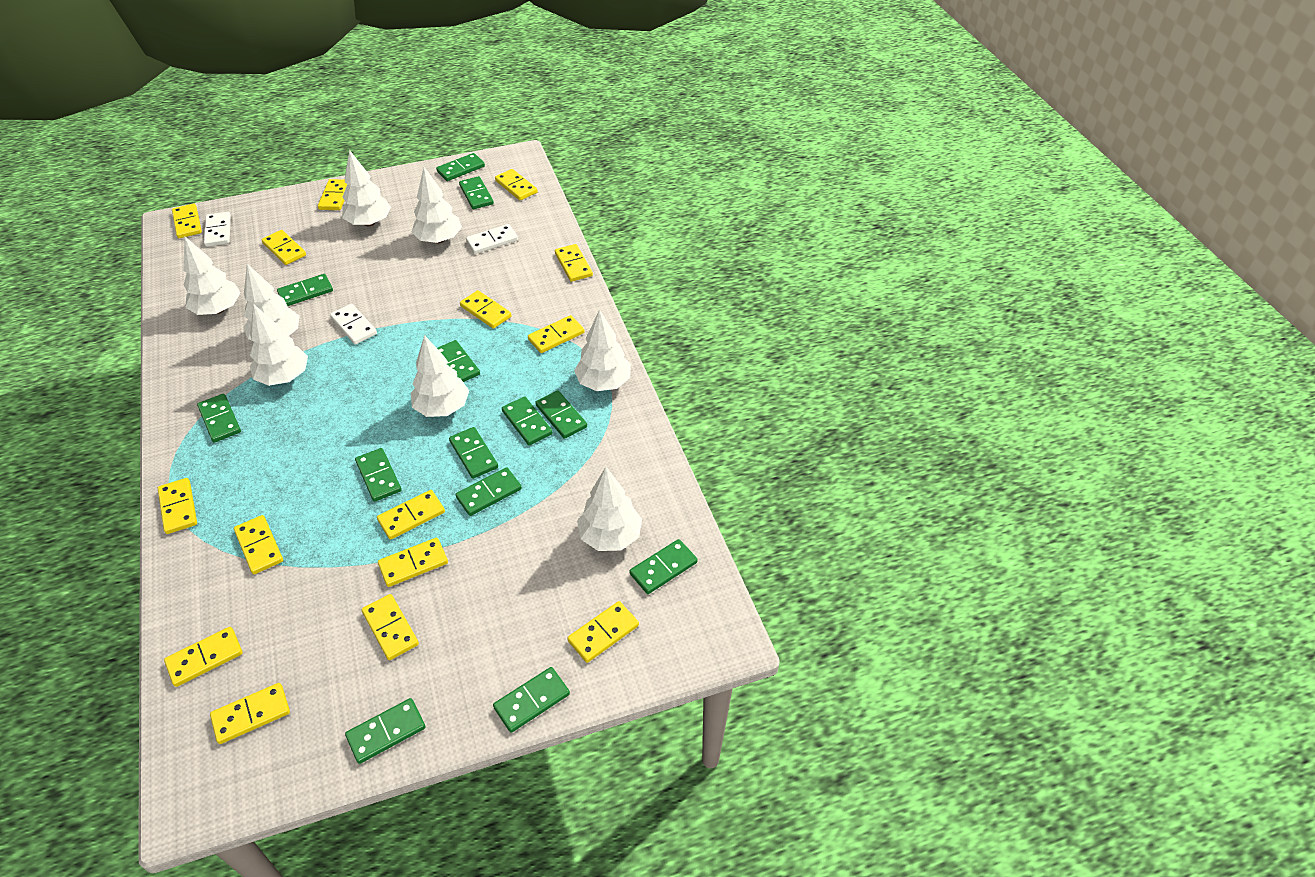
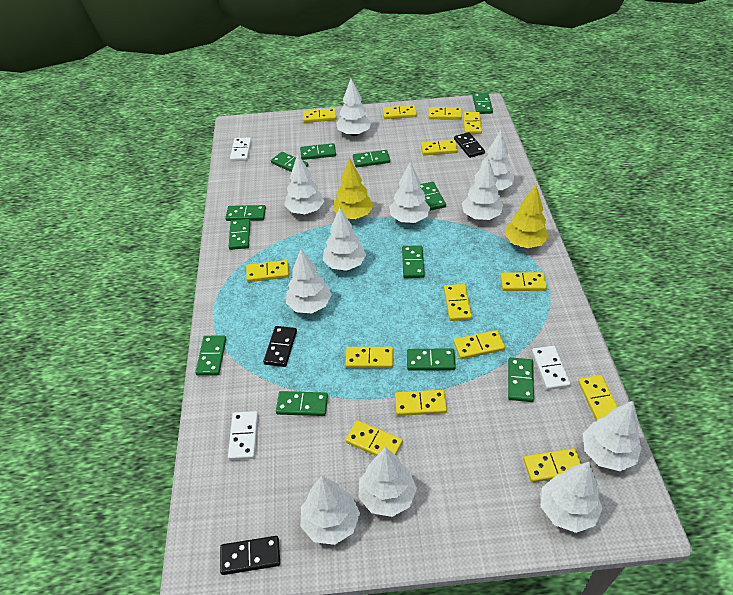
black domino: none = 0 -> [220,536,280,575] [263,326,297,367] [454,132,485,158] = 3
green domino: [197,394,241,443] [277,274,333,306] [345,698,426,764] [355,448,401,502] [436,153,485,181] [437,340,480,382] [449,427,498,479] [456,467,522,516] [459,176,494,209] [493,667,570,733] [502,397,553,445] [535,390,587,439] [629,539,698,594] = 13 -> [195,335,226,376] [225,205,266,221] [229,219,250,250] [271,152,309,172] [276,391,328,416] [300,143,336,160] [353,150,390,167] [402,245,425,278] [407,348,456,371] [420,182,446,211] [472,93,493,114] [508,357,534,402] = 12
white tree: [183,237,241,315] [243,264,299,340] [250,304,308,386] [342,150,391,226] [411,335,469,417] [412,167,462,243] [574,310,631,391] [577,467,642,551] = 8 -> [284,153,324,214] [286,249,332,313] [301,476,360,545] [323,208,366,271] [336,79,372,136] [359,447,417,517] [389,162,430,223] [462,159,503,220] [475,130,514,190] [541,462,603,533] [583,401,642,471] = 11
yellow domino: [158,478,197,534] [164,627,242,687] [172,204,202,238] [210,683,290,744] [234,515,283,574] [262,230,306,265] [318,179,347,210] [362,594,419,660] [377,490,445,540] [378,538,448,587] [460,290,512,329] [495,169,538,200] [528,315,585,353] [555,244,593,282] [567,601,639,663] = 15 -> [246,260,289,282] [303,108,336,123] [345,347,393,368] [345,420,403,456] [383,105,417,119] [395,390,447,416] [421,140,458,155] [428,107,462,120] [444,284,472,321] [453,330,505,359] [463,112,482,134] [500,272,547,291] [523,448,582,483] [578,375,618,422] = 14
yellow tree: none = 0 -> [333,158,374,219] [505,185,549,248] = 2

